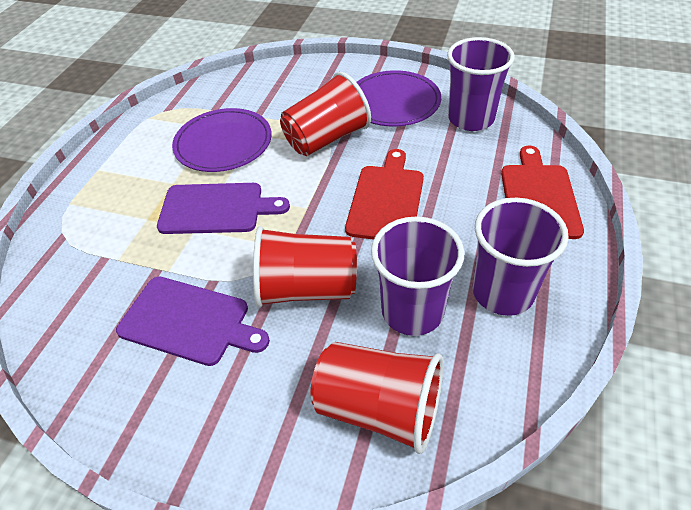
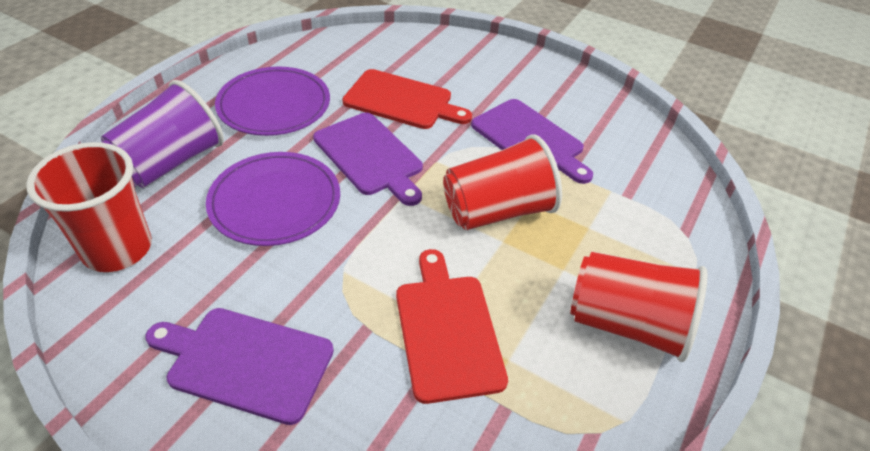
purple cup: [371,217,464,336] [447,37,515,131] [472,198,569,316] = 3 -> [101,80,224,188] = 1
purple cutting board: [116,276,270,366] [157,183,290,234] = 2 -> [145,308,334,425] [313,113,423,206] [471,99,593,184] = 3

